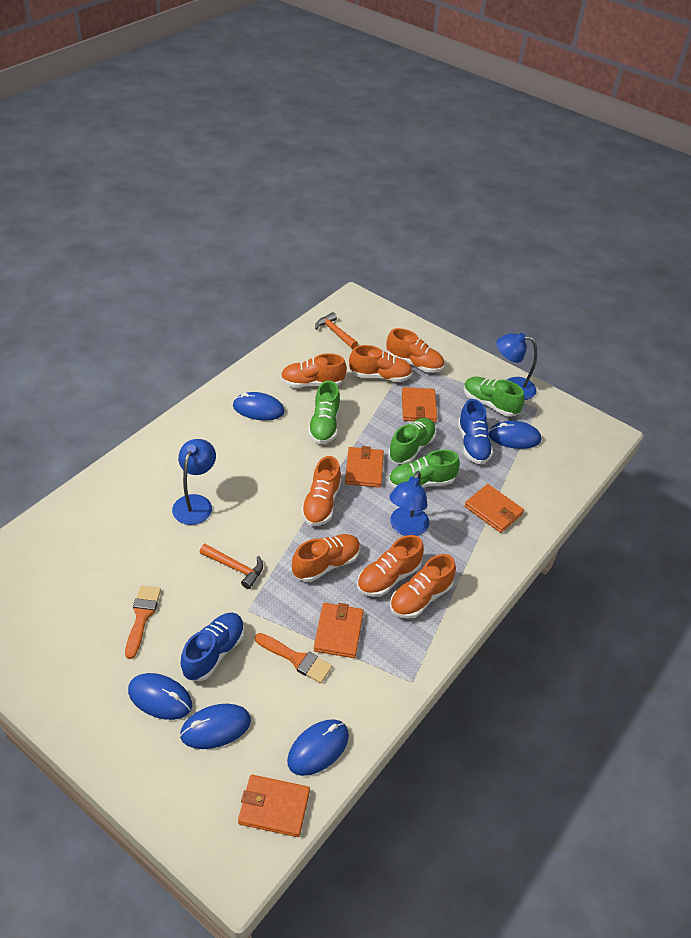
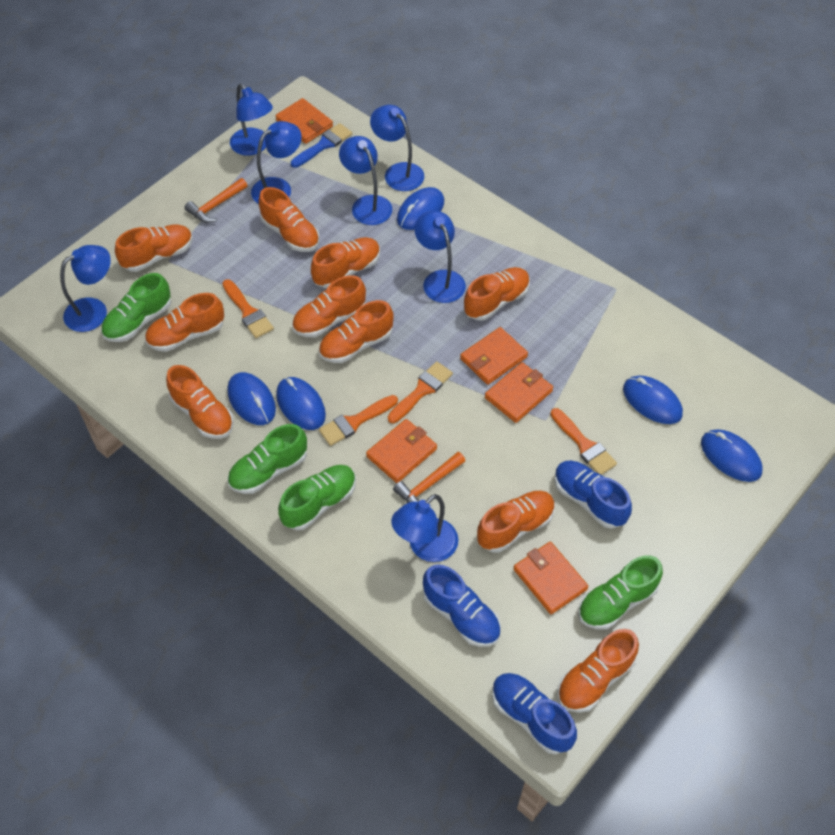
blue brush: none = 0 -> [291,123,352,168] = 1
blue lamp: [172,439,216,525] [389,471,429,536] [496,333,537,400] = 3 -> [60,245,111,332] [230,84,273,156] [251,121,302,204] [339,136,392,225] [370,105,424,191] [391,494,459,562] [414,211,466,303] = 7
blue shoe: [181,612,245,681] [458,399,493,464] = 2 -> [423,564,501,647] [492,673,577,754] [554,460,632,529] = 3
orange brush: [125,586,161,659] [255,633,332,683] = 2 -> [222,279,274,338] [319,395,398,446] [388,361,453,423] [550,408,617,475] = 4
orange shoe: [281,353,347,388] [292,534,360,582] [301,456,341,526] [349,345,413,382] [357,535,424,597] [386,328,444,373] [390,554,456,619] = 7 -> [115,224,193,272] [145,293,224,352] [166,365,234,439] [259,187,320,252] [292,275,366,337] [311,237,380,288] [319,300,394,363] [464,267,530,321] [477,491,555,553] [558,629,639,713] = 10

